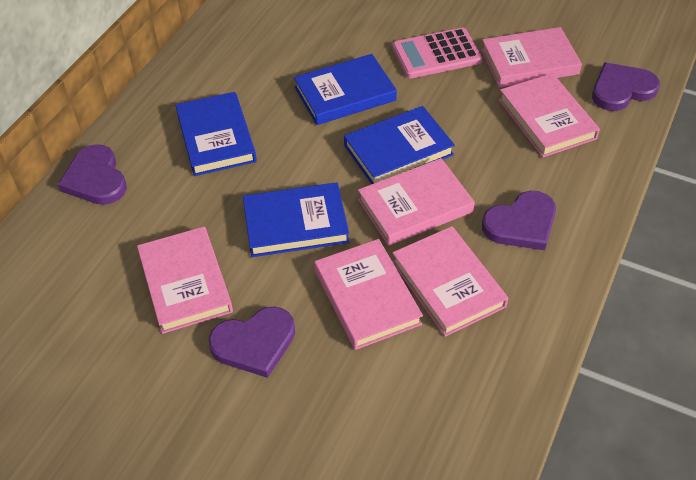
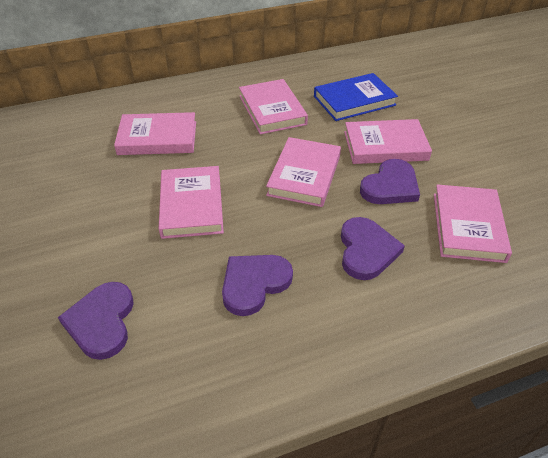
blue book: [175,92,257,176] [243,183,349,257] [294,54,397,125] [344,106,455,184] = 4 -> [314,73,398,121] = 1
pink calculator: [392,28,482,78] = 1 -> none = 0

